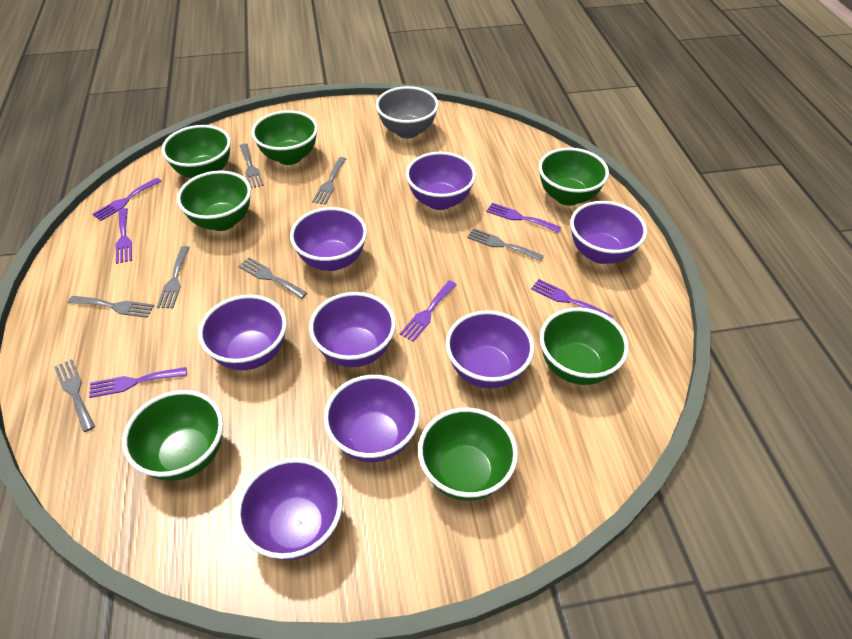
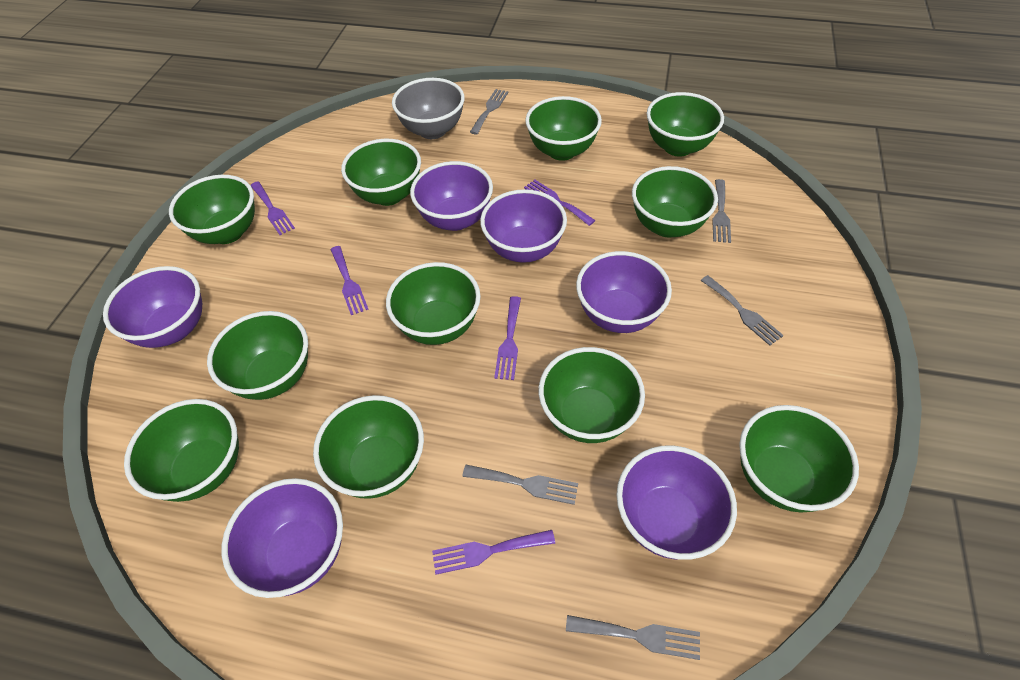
green bowl: [122,390,223,481] [162,125,231,178] [177,171,251,231] [251,110,318,165] [418,408,518,501] [539,148,609,206] [540,307,629,385] = 7 -> [124,399,239,502] [169,175,255,244] [207,311,308,400] [313,395,424,499] [341,139,421,206] [386,262,481,345] [525,96,602,161] [539,347,645,443] [632,166,718,237] [647,92,724,157] [739,405,859,513] = 11
grey fork: [54,359,95,432] [68,296,154,318] [157,246,190,308] [238,257,307,299] [240,144,264,188] [312,157,346,205] [467,228,544,262] = 7 -> [462,465,578,505] [470,89,509,135] [566,615,700,660] [700,275,784,346] [712,179,731,243] = 5
purple bowl: [198,295,287,370] [236,458,343,560] [290,207,367,271] [309,292,396,367] [324,375,420,462] [406,152,476,210] [446,310,534,389] [570,201,647,264] = 8 -> [103,266,202,348] [222,478,343,598] [410,161,493,231] [480,189,567,263] [576,251,672,333] [616,445,737,560] = 6
purple fork: [89,367,187,398] [92,178,162,221] [116,208,132,264] [400,280,457,342] [486,203,561,233] [531,279,613,318] = 6 -> [250,182,295,235] [330,246,369,315] [432,530,555,575] [494,296,521,380] [524,180,596,226] = 5

